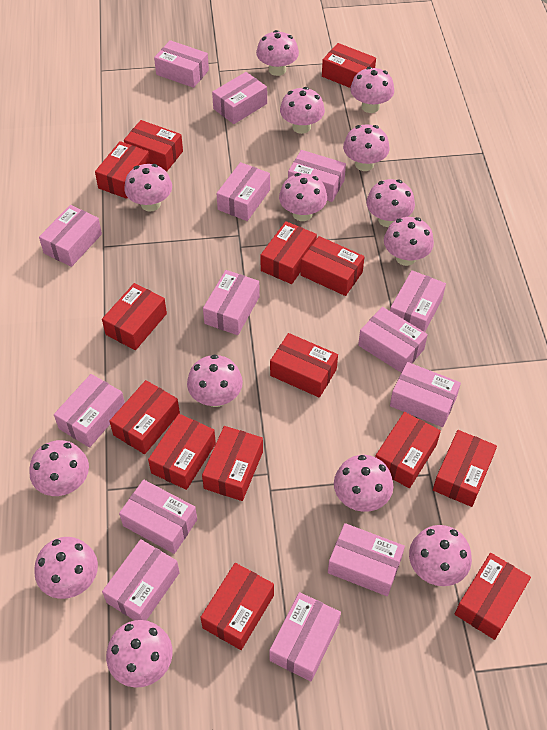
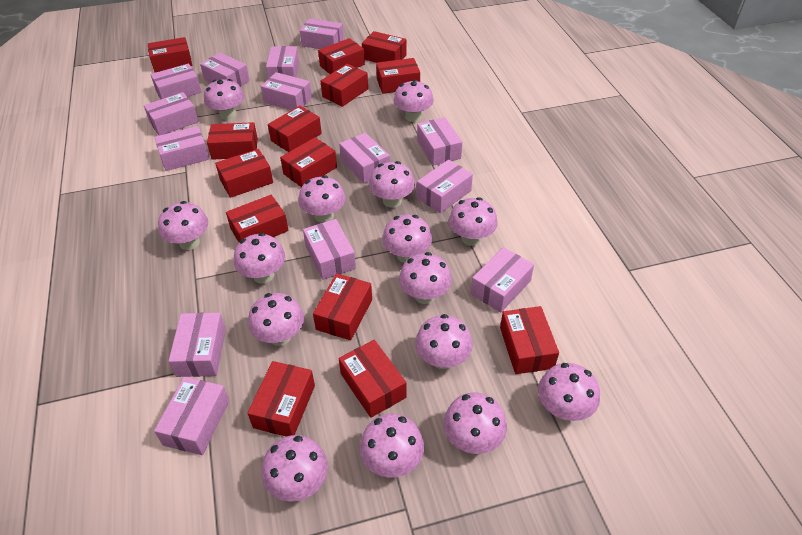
pink mushroom: [29,440,89,496] [34,537,98,599] [106,620,173,688] [124,164,172,212] [187,354,243,407] [256,30,299,76] [279,173,327,221] [280,87,325,134] [334,455,393,512] [343,125,389,171] [350,67,394,113] [366,179,415,227] [384,217,434,266] [409,525,472,586] = 14 -> [158,201,208,250] [204,79,244,120] [234,233,285,283] [248,293,304,346] [262,435,328,501] [298,175,346,223] [360,414,424,478] [369,161,415,208] [382,215,432,263] [394,80,434,122] [399,252,452,304] [415,314,473,369] [443,392,507,454] [449,197,498,246] [538,363,600,421] = 15

